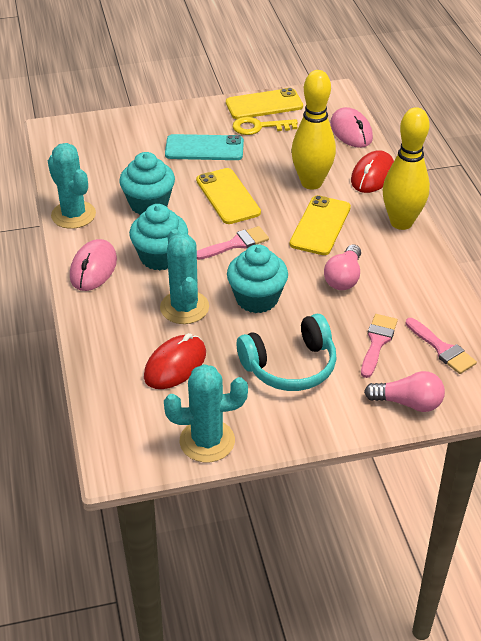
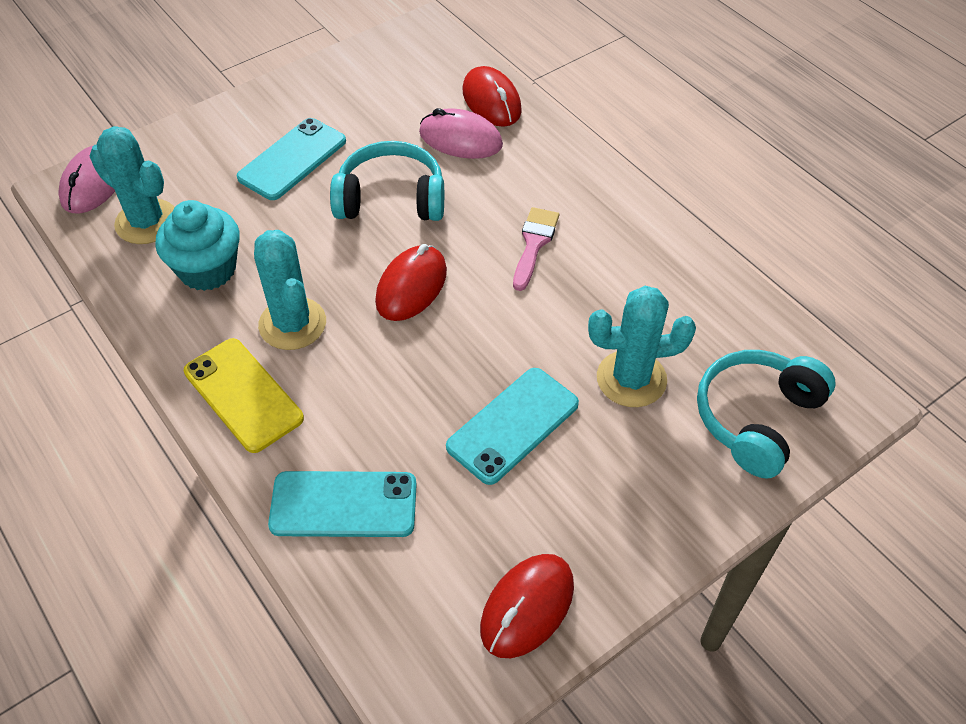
pink brush: [197,226,269,260] [361,314,398,378] [406,318,477,374] = 3 -> [513,207,559,291] = 1
pink light bulb: [324,245,361,290] [364,371,445,412] = 2 -> none = 0
red mouse: [144,333,206,389] [351,150,394,193] = 2 -> [375,244,447,321] [463,66,522,127] [480,554,574,658] = 3
turquoise cupcake: [119,152,175,215] [129,204,188,270] [227,244,288,313] = 3 -> [155,200,240,291] = 1
turquoise headphones: [237,314,336,391] = 1 -> [330,141,444,221] [697,350,836,479] = 2
turquoise phone: [165,134,244,160] = 1 -> [237,118,346,200] [268,471,417,537] [446,368,579,485] = 3
yellow bowling pin: [291,70,336,190] [383,107,430,230] = 2 -> none = 0
yellow key: [233,117,298,135] = 1 -> none = 0
yellow phone: [196,168,261,224] [226,88,303,119] [290,195,351,255] = 3 -> [184,338,304,453] = 1

